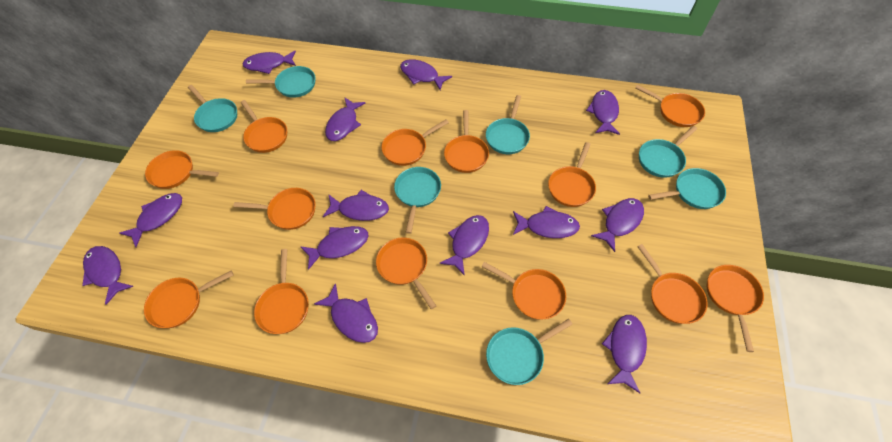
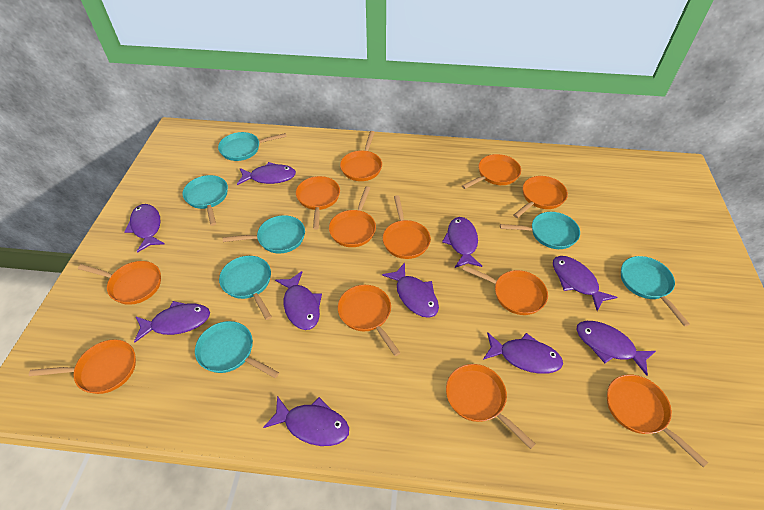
orange pan: [144,270,234,328] [145,150,219,189] [234,188,316,230] [241,100,287,153] [254,249,309,334] [376,237,436,309] [381,119,449,166] [444,110,489,173] [481,262,566,320] [548,142,596,207] [635,85,705,127] [637,244,708,324] [707,265,764,352] = 13 -> [29,339,136,394] [78,261,161,305] [296,176,340,230] [329,186,376,247] [338,285,400,356] [340,131,382,181] [383,195,431,259] [446,364,536,449] [462,154,521,189] [462,265,548,315] [513,176,568,218] [607,374,708,467] = 12
purple fish: [82,246,134,305] [119,193,182,247] [243,50,296,74] [300,226,369,270] [314,283,378,343] [323,190,389,221] [325,97,365,141] [400,59,452,90] [439,215,489,276] [513,206,580,238] [586,90,620,135] [591,198,644,252] [602,315,647,393] = 13 -> [124,204,165,253] [134,301,210,343] [237,162,296,185] [263,396,349,446] [275,271,322,330] [382,263,439,318] [442,217,482,268] [483,332,563,374] [553,256,617,311] [576,321,656,376] = 10

